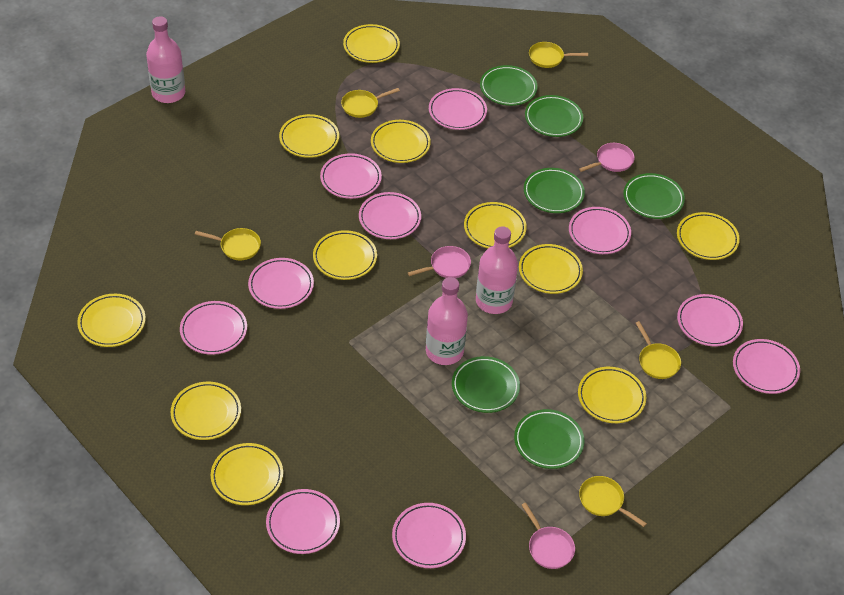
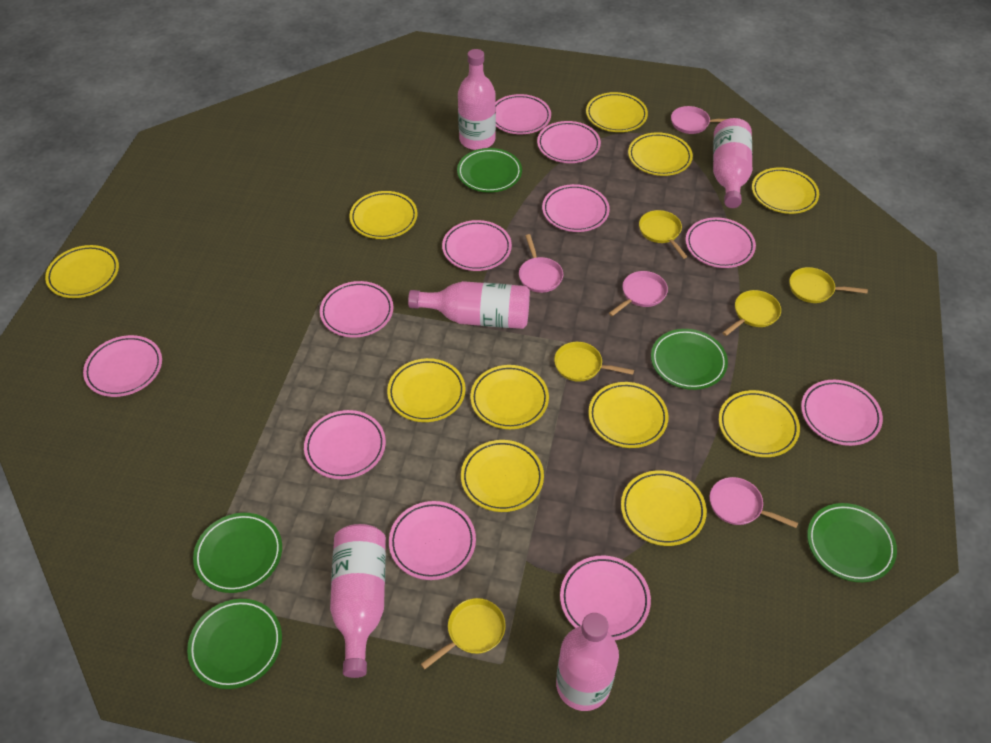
green plate: [452,356,520,413] [480,65,538,106] [514,409,584,469] [524,168,585,213] [525,95,583,137] [623,173,685,219] = 6 -> [187,599,282,689] [193,513,282,593] [457,148,522,193] [651,329,728,390] [807,503,897,582] = 5
pink bottle: [146,16,185,103] [426,277,468,365] [476,226,518,314] = 3 -> [330,524,386,678] [408,281,530,329] [458,49,496,150] [556,613,619,711] [713,118,752,208] = 5
pink pan: [408,246,471,278] [522,503,575,569] [579,143,635,172] = 3 -> [519,234,563,293] [609,271,668,316] [671,106,726,134] [710,477,798,528] = 4
pink plate: [180,301,247,355] [248,258,314,309] [266,489,340,554] [320,153,382,199] [359,192,421,239] [392,503,466,568] [429,88,487,130] [569,207,631,254] [677,294,743,346] [733,339,800,394] = 10 -> [83,335,162,397] [304,410,386,479] [320,281,394,337] [389,501,476,580] [442,220,512,271] [495,94,551,134] [537,121,601,163] [542,184,610,232] [560,556,651,640] [686,217,756,268] [801,380,883,446] = 11

